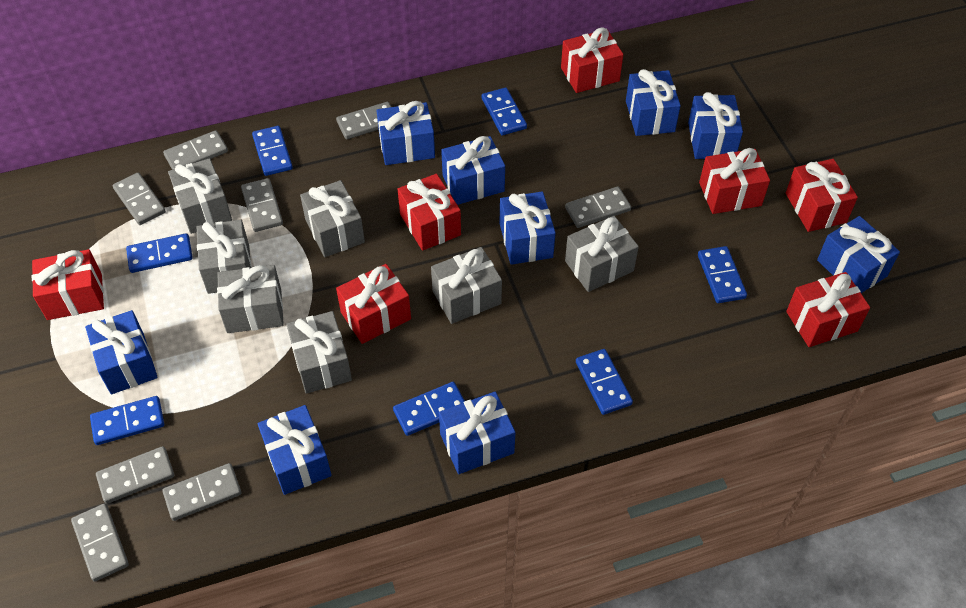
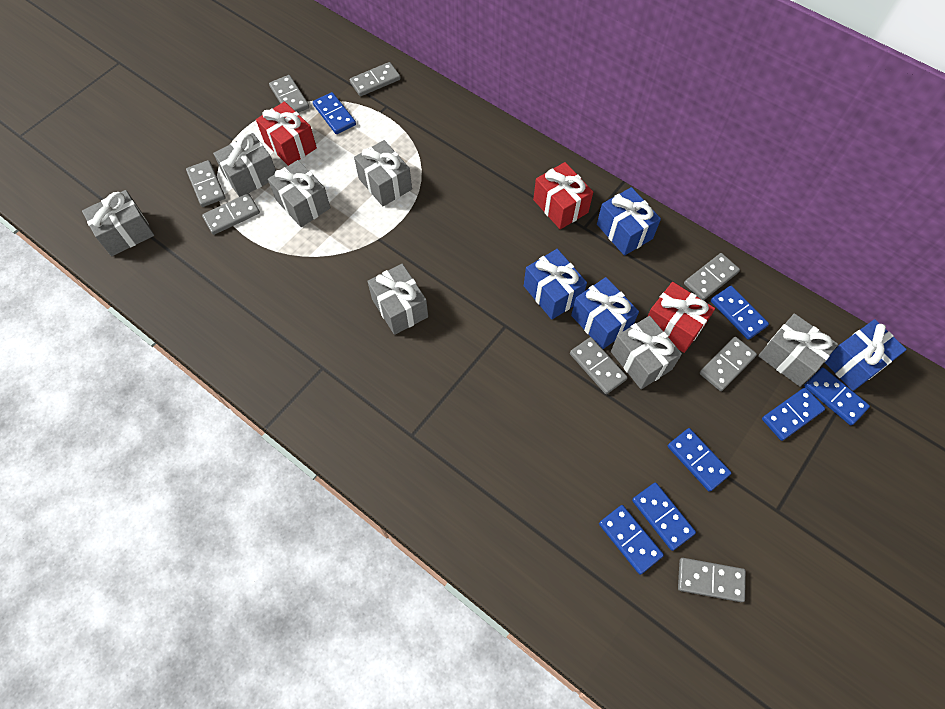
blue gift: [85,310,158,394] [258,405,332,495] [376,101,435,165] [439,392,515,474] [441,136,505,205] [499,191,556,265] [626,69,681,136] [688,92,743,159] [817,216,900,293] = 9 -> [524,249,587,320] [571,277,639,349] [597,187,661,256] [824,319,907,391] = 4
red gift: [32,249,104,320] [336,264,411,344] [398,174,461,251] [561,27,623,93] [699,148,770,214] [786,159,858,232] [786,272,870,347] = 7 -> [256,101,317,166] [533,162,593,229] [647,282,715,353] = 3

